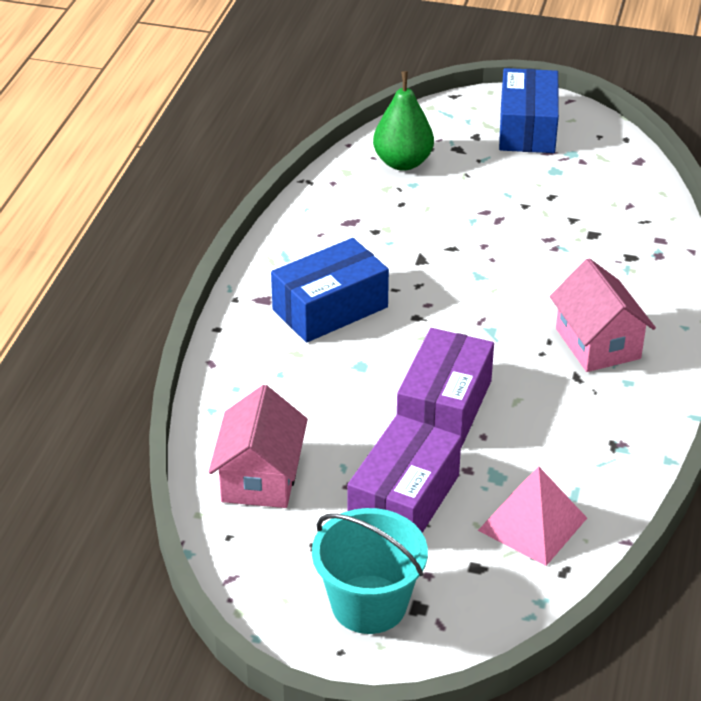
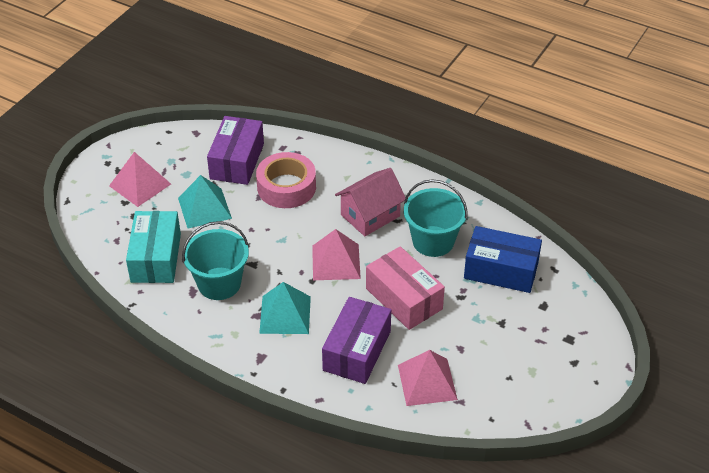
blue box: [271,238,389,342] [499,68,559,153] = 2 -> [464,226,542,293] = 1
green pear: [373,71,434,171] = 1 -> none = 0
pink box: none = 0 -> [366,246,445,330] = 1
pink house: [209,385,308,508] [550,258,656,372] = 2 -> [335,168,406,236] = 1
pink pyramid: [478,467,587,566] = 1 -> [109,152,171,207] [312,229,361,280] [398,350,458,406] = 3
pink tape: none = 0 -> [256,152,316,208] = 1
turquoise box: none = 0 -> [126,211,181,283] = 1
turquoise bucket: [312,508,428,634] = 1 -> [182,221,249,300] [404,179,468,257] = 2
turquoise pyramid: none = 0 -> [178,175,232,228] [259,282,311,334] = 2

